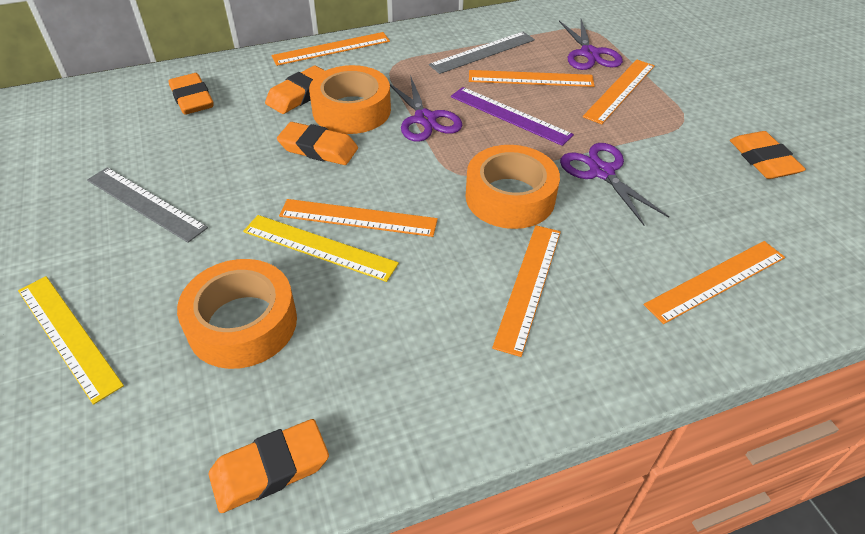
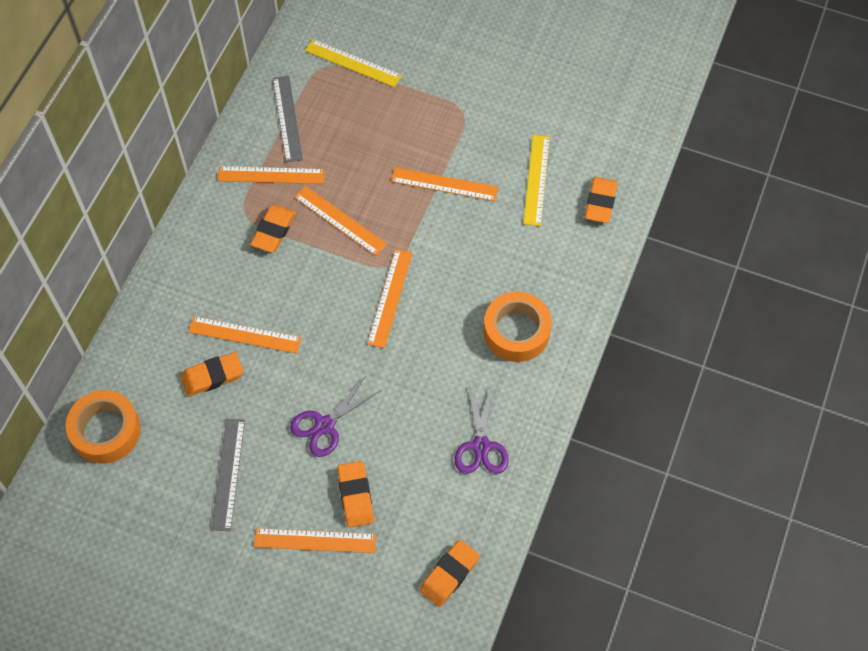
orange tape: [177,259,297,369] [309,65,391,134] [465,145,560,229] = 3 -> [66,390,141,464] [484,292,552,362] = 2
purple ruler: [451,87,574,146] = 1 -> none = 0
purple scissors: [389,75,462,142] [559,19,623,70] [560,143,669,226] = 3 -> [290,377,380,457] [455,386,509,474] = 2

